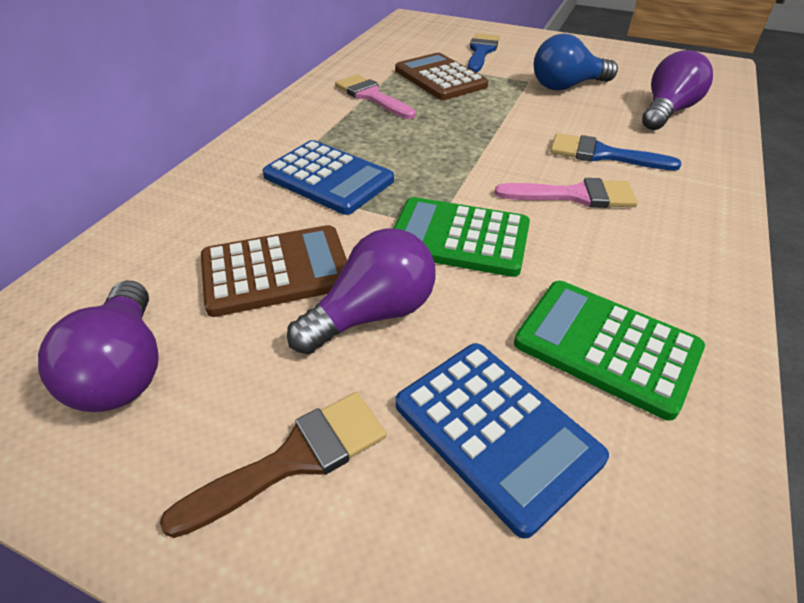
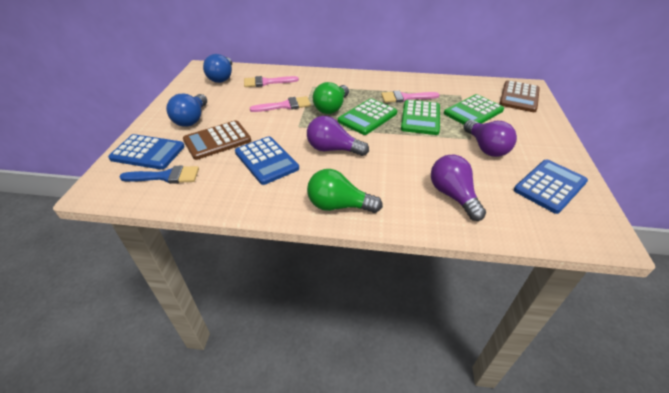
blue brush: [468,34,500,73] [550,133,681,171] = 2 -> [119,166,199,184] = 1
blue calculator: [263,140,394,215] [396,343,609,538] = 2 -> [108,134,185,170] [235,136,299,185] [514,159,588,214] = 3
blue light bulb: [534,34,618,91] = 1 -> [166,94,207,127] [203,54,232,83] = 2
brown brush: [160,392,387,538] = 1 -> none = 0
green calculator: [393,197,530,277] [514,281,705,421] = 2 -> [338,98,397,135] [401,100,440,135] [444,94,504,125] = 3
green light bulb: none = 0 -> [307,169,383,213] [313,82,349,114] = 2
pink brush: [335,75,416,119] [495,178,638,208] = 2 -> [244,76,299,87] [250,96,311,112] [381,91,440,103] = 3

